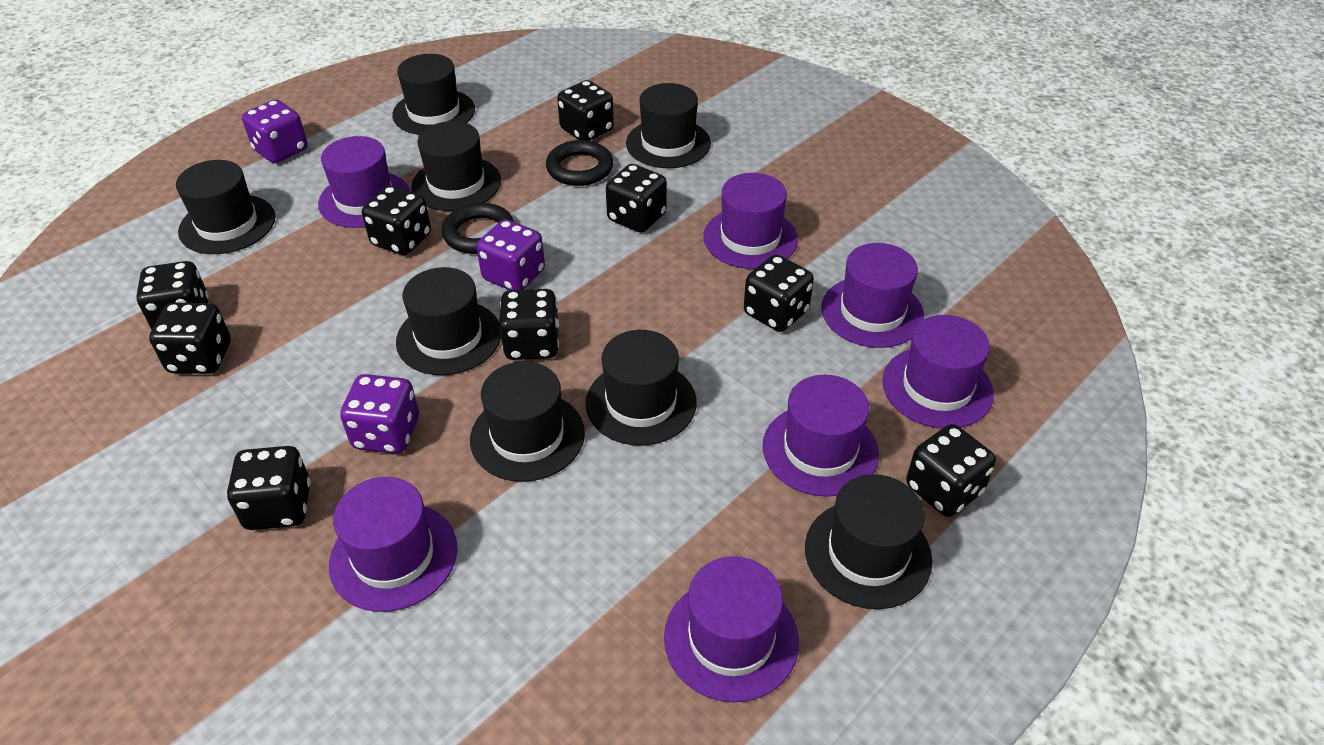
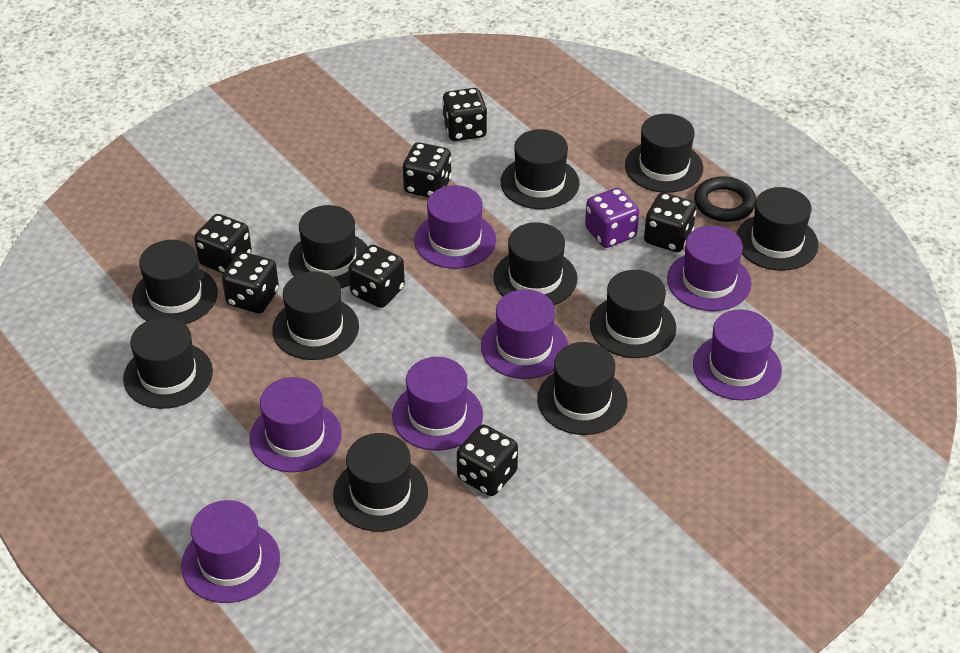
black dice: [136,261,209,330] [149,303,231,374] [227,446,311,530] [362,186,431,255] [499,289,559,360] [557,80,614,141] [606,164,667,233] [744,255,814,332] [906,424,996,517] = 9 -> [194,214,252,273] [222,252,279,313] [348,245,405,308] [403,142,452,198] [442,88,487,141] [457,425,518,496] [644,192,696,252] = 7
black hat: [176,160,275,254] [392,54,475,135] [396,267,501,375] [411,121,501,211] [470,362,585,482] [586,330,697,446] [626,83,711,168] [805,474,932,609] = 8 -> [123,317,213,409] [132,240,218,324] [272,271,359,360] [289,205,368,288] [333,433,428,532] [493,222,577,305] [500,129,579,209] [537,342,627,435] [590,270,676,358] [625,114,703,193] [737,187,819,271] = 11
black ring: [442,203,514,254] [546,140,613,186] = 2 -> [694,176,756,222] = 1
purple dice: [242,99,308,163] [340,374,419,454] [476,219,545,290] = 3 -> [585,188,639,248] = 1

